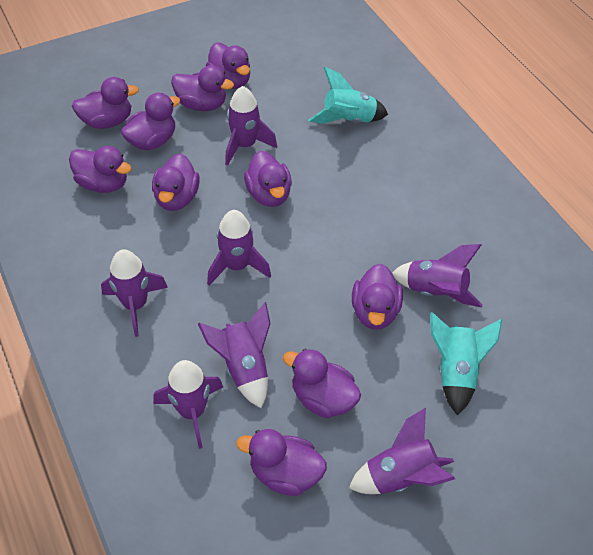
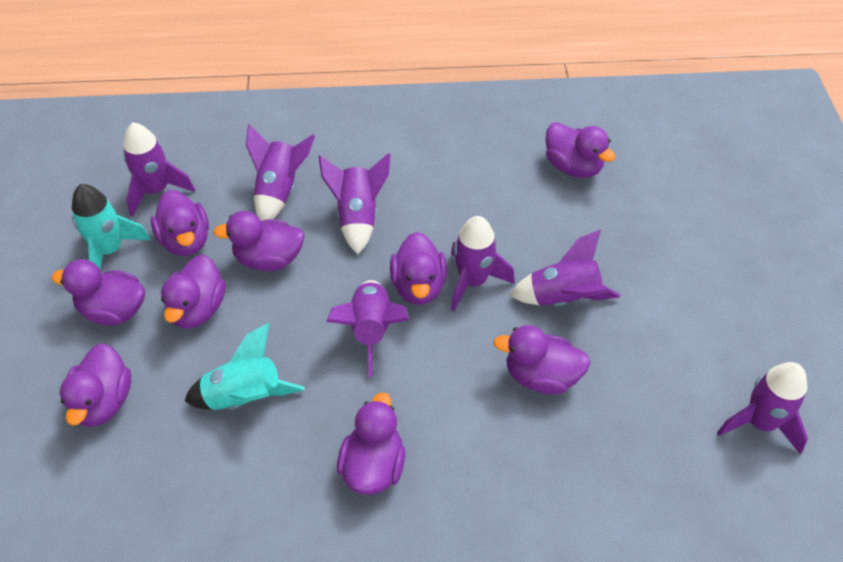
purple duck: [69,146,132,193] [72,77,139,129] [121,93,180,150] [152,153,200,211] [171,65,234,111] [206,42,250,89] [236,429,327,496] [244,151,292,207] [283,349,361,418] [352,264,403,330] = 10 -> [52,259,145,326] [60,343,131,427] [151,190,209,256] [161,254,226,329] [213,211,305,271] [337,392,405,495] [390,232,447,305] [493,325,591,394] [546,122,616,178] = 9

